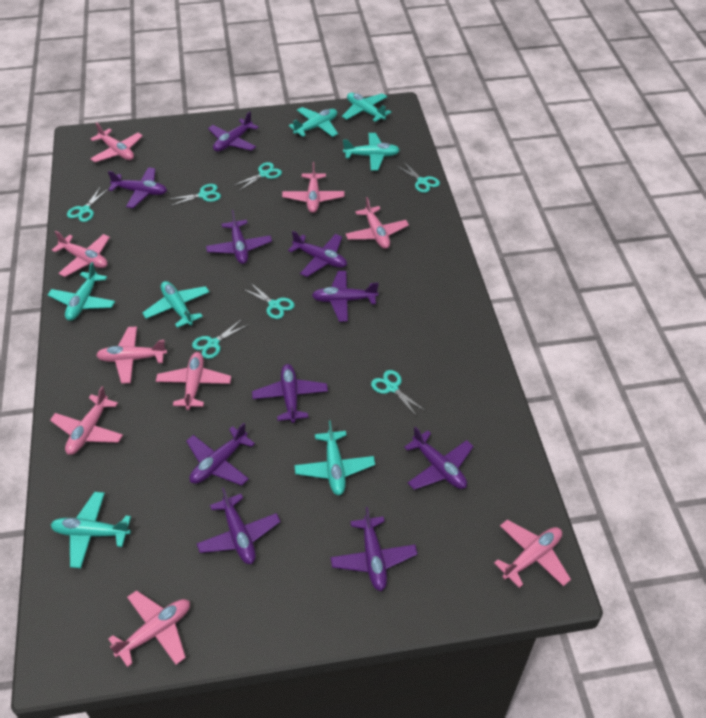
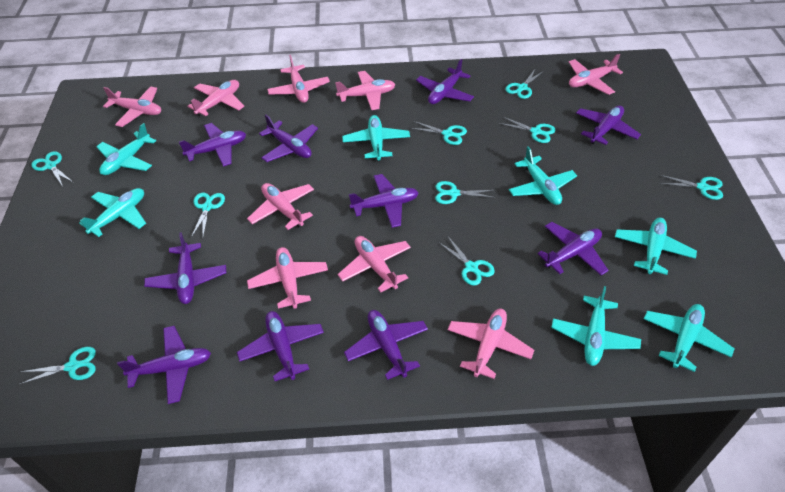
turquoise scissors: [67,188,108,222] [170,184,221,206] [192,319,249,359] [233,162,282,191] [243,283,295,319] [371,370,425,417] [397,161,440,193] = 7 -> [19,347,96,385] [31,151,74,187] [191,193,225,238] [410,121,467,145] [435,181,496,204] [438,237,495,285] [498,117,555,143] [505,68,544,99] [660,175,723,200] = 9

